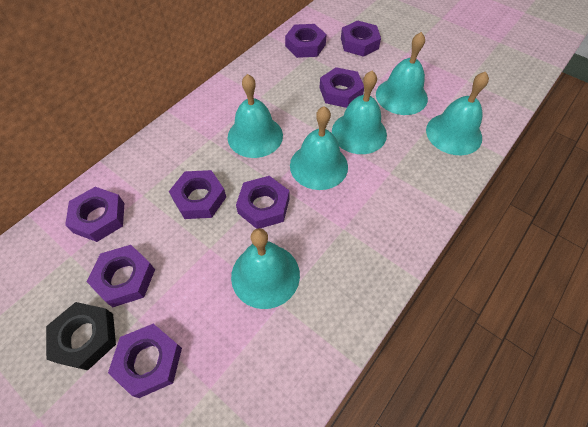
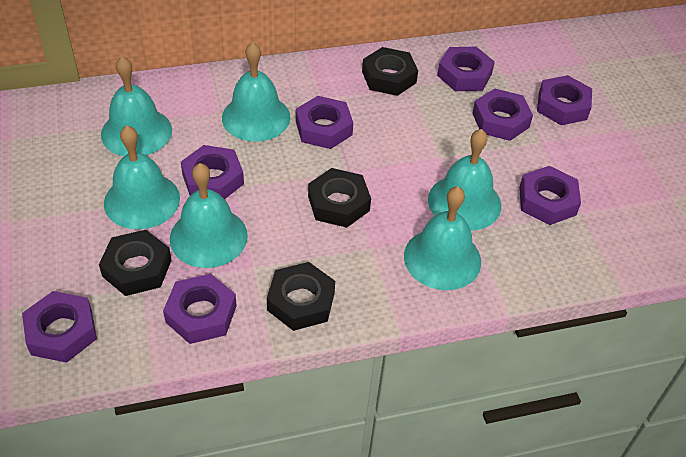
black nut: [46,302,116,370] = 1 -> [99,230,171,296] [267,262,335,331] [308,168,371,228] [362,47,418,96] = 4

